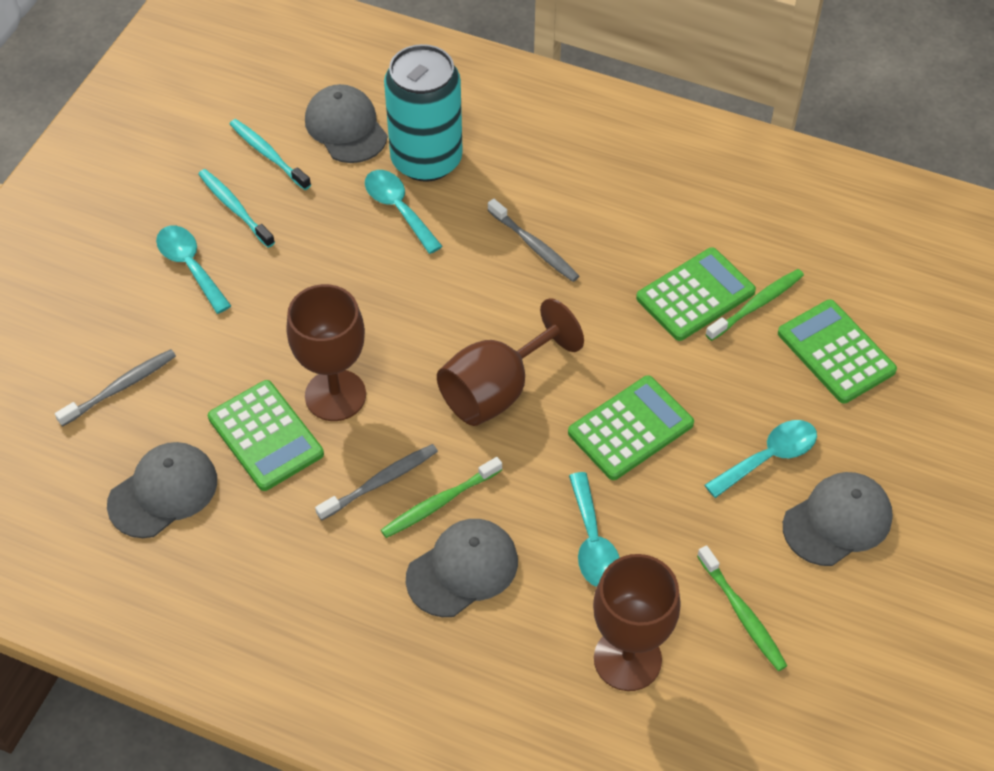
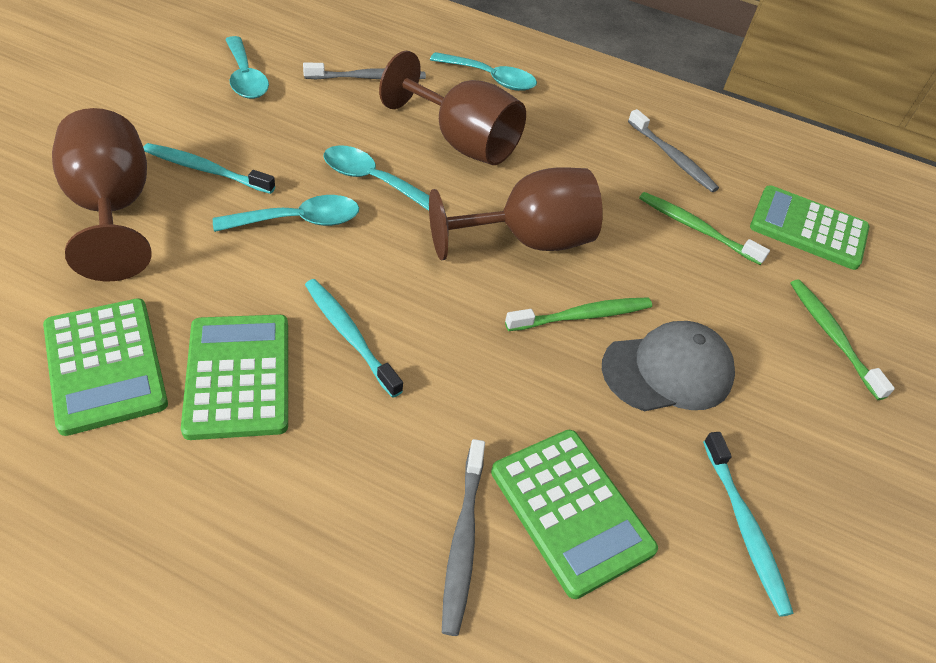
grey cap: [107,442,217,538] [305,84,388,163] [406,519,518,617] [783,472,893,566] = 4 -> [602,321,735,411] = 1
turquoise can: [384,44,463,182] = 1 -> none = 0
turquoise toothbrush: [198,169,275,248] [230,119,311,190] = 2 -> [143,143,275,194] [305,279,403,398] [703,432,794,617] = 3

